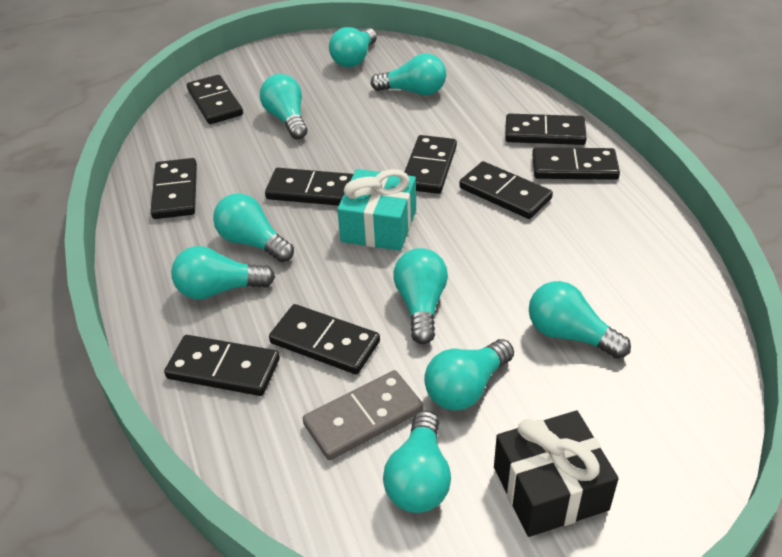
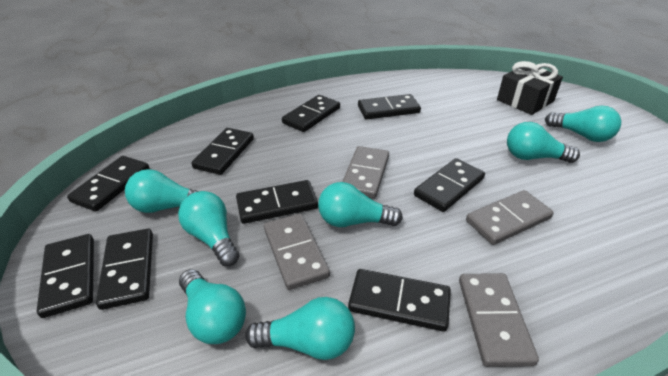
grey domino: [302,370,423,460] = 1 -> [264,213,330,290] [342,146,389,199] [459,273,539,367] [466,190,554,245] = 4
turquoise gift: [337,169,416,251] = 1 -> none = 0
turquoise light bulb: [171,246,275,300] [213,193,294,262] [260,74,307,139] [329,27,377,67] [370,53,446,95] [383,411,451,513] [393,248,448,344] [424,339,514,411] [529,281,631,359] = 9 -> [125,169,199,213] [178,191,240,266] [179,269,246,344] [245,297,355,360] [318,182,403,227] [507,122,580,163] [545,106,621,142] = 7

